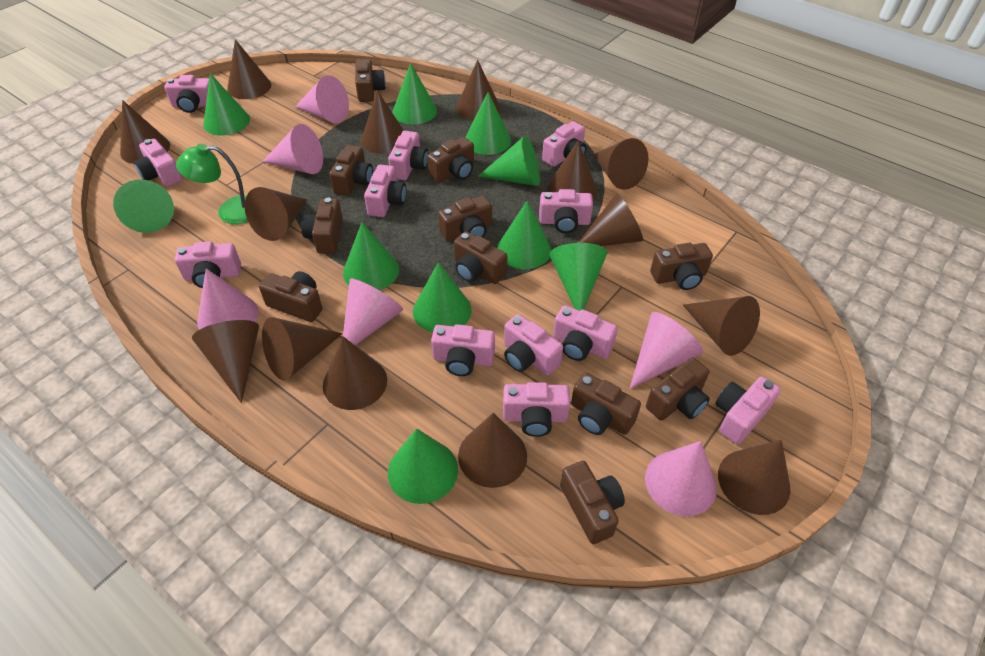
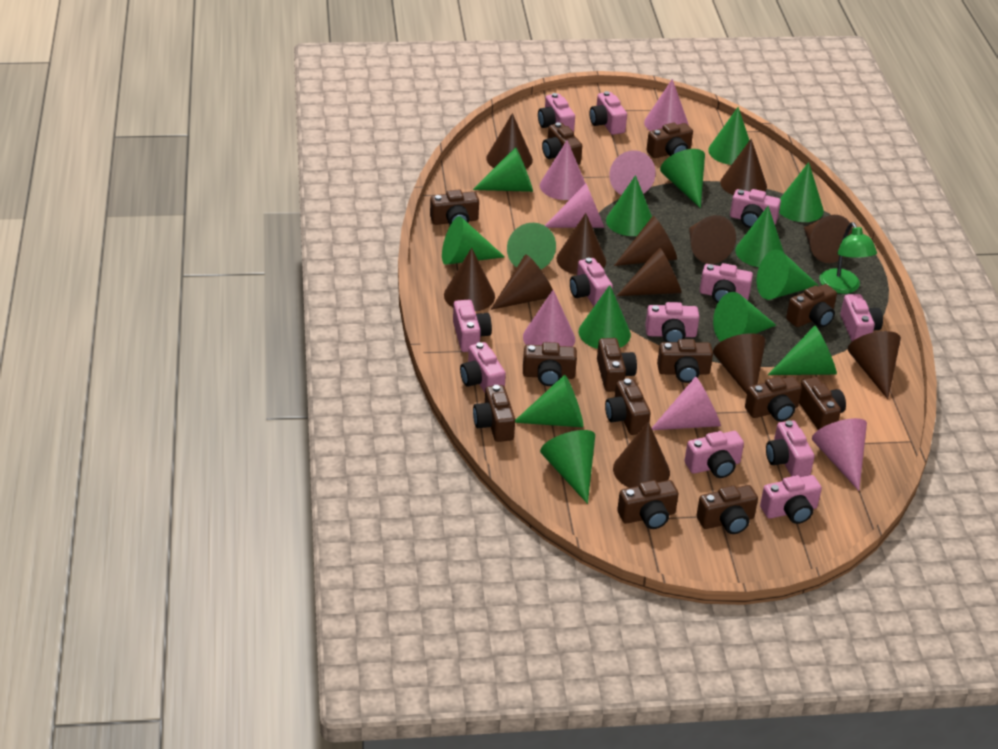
brown camera: [259,271,323,322] [301,198,343,254] [329,145,373,196] [355,59,386,102] [427,137,474,182] [438,195,492,241] [454,232,507,284] [560,461,625,544] [571,372,641,435] [646,358,710,421] [650,243,713,290] = 11 -> [430,190,479,225] [473,385,515,442] [523,342,577,386] [542,122,582,165] [597,338,637,392] [605,378,651,435] [617,480,678,529] [646,123,693,158] [657,339,713,383] [696,485,758,534] [745,376,802,422] [786,284,837,327] [799,377,846,430] = 13
brown cone: [120,100,170,164] [192,320,259,403] [227,39,271,99] [245,187,307,241] [262,317,343,380] [323,336,387,410] [361,91,404,154] [456,60,500,121] [458,413,527,488] [547,141,597,200] [578,193,643,246] [593,138,649,190] [683,296,760,356] [718,440,791,515] = 14 -> [444,248,495,312] [486,113,533,169] [491,254,553,310] [556,213,606,275] [613,421,670,488] [614,216,677,266] [617,247,682,296] [689,215,736,264] [713,333,766,394] [720,139,767,195] [804,215,852,263] [848,331,901,399] = 12
green cone: [113,180,174,233] [203,73,250,136] [343,222,399,290] [388,428,458,504] [393,63,437,125] [413,262,472,333] [465,92,511,155] [477,136,540,186] [497,201,551,269] [549,243,607,311] = 10 -> [442,216,505,265] [473,147,533,192] [507,223,556,269] [515,375,584,427] [540,430,595,504] [579,285,631,349] [606,175,652,236] [660,149,705,208] [708,107,750,165] [713,292,776,341] [735,206,784,267] [757,250,819,300] [768,325,837,375] [779,162,824,222] = 14
pink cone: [197,268,259,330] [262,124,323,174] [295,75,349,124] [343,279,403,346] [629,312,703,389] [645,441,717,516] = 6 -> [523,290,575,347] [540,140,585,200] [545,183,605,228] [609,150,656,195] [644,79,689,131] [652,376,721,430] [812,418,867,491] = 7

